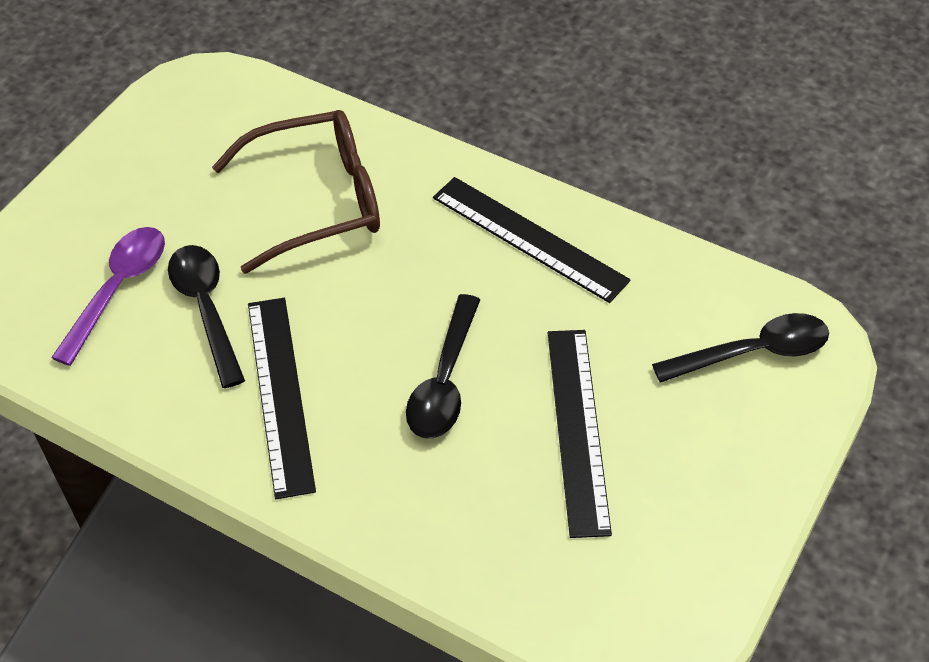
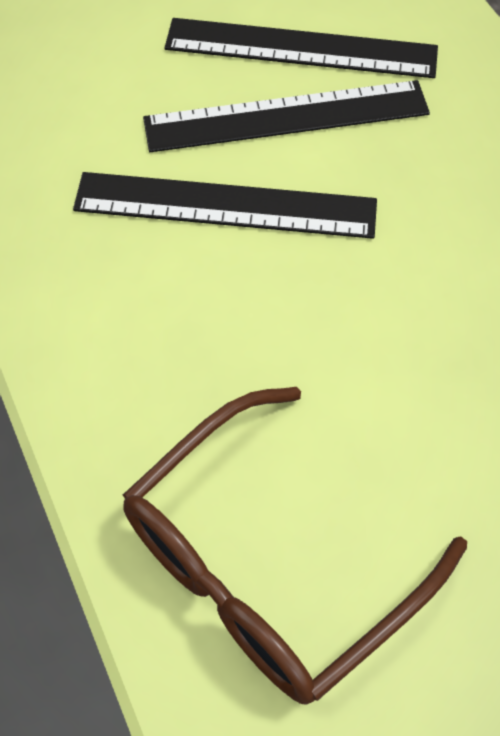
black spoon: [168,245,245,388] [406,294,480,438] [652,313,829,383] = 3 -> none = 0
purple spoon: [51,227,165,366] = 1 -> none = 0

